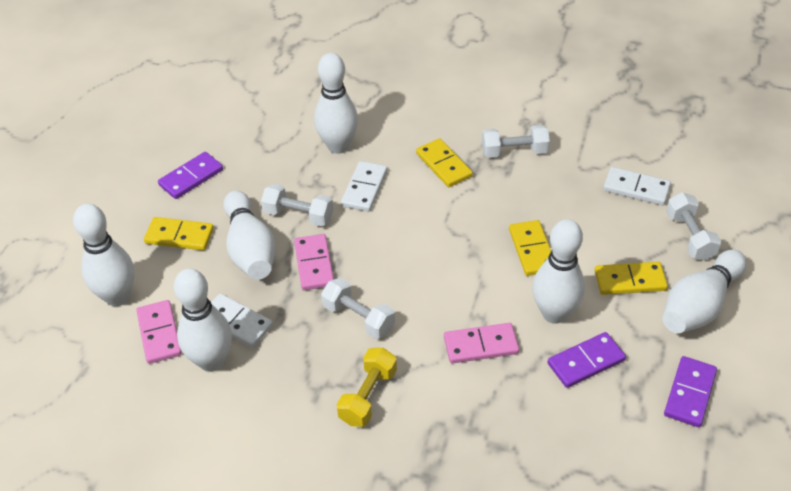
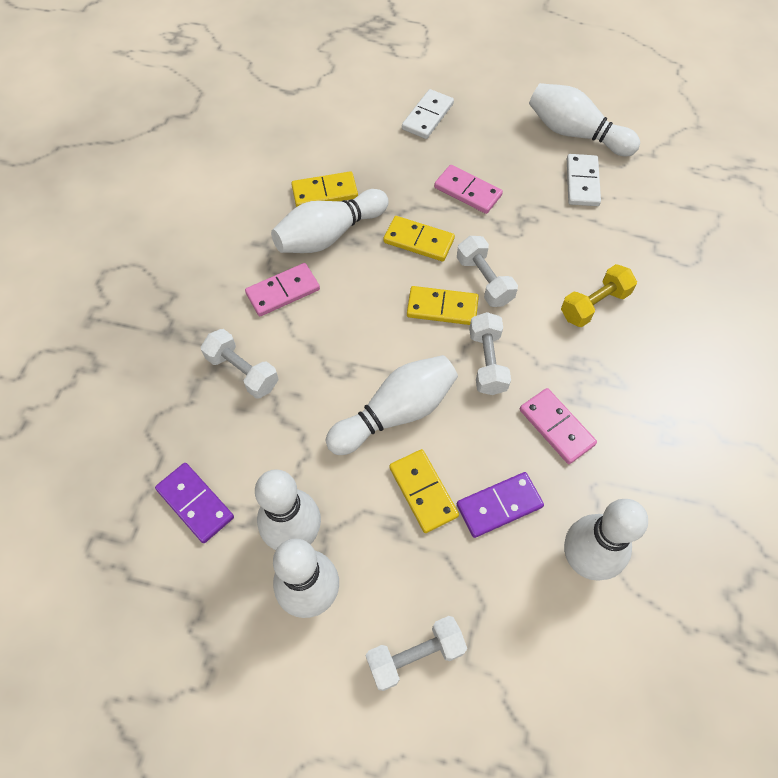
purple domino: [158,152,223,199] [547,332,626,388] [664,356,717,427] = 3 -> [155,463,234,543] [457,472,544,538] = 2
white domino: [211,294,273,348] [341,161,387,212] [603,167,671,205] = 3 -> [402,89,454,139] [567,154,601,206] = 2

